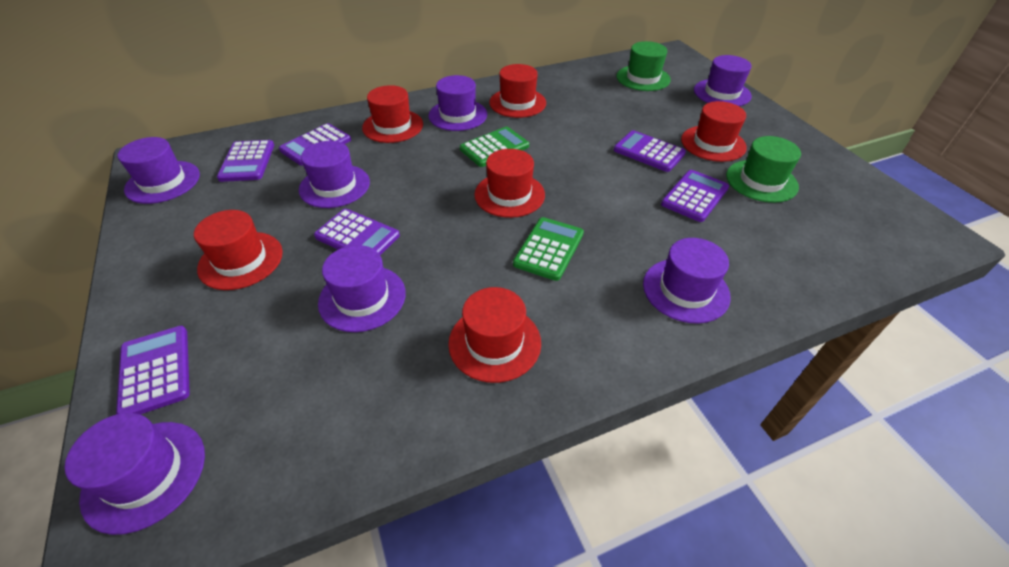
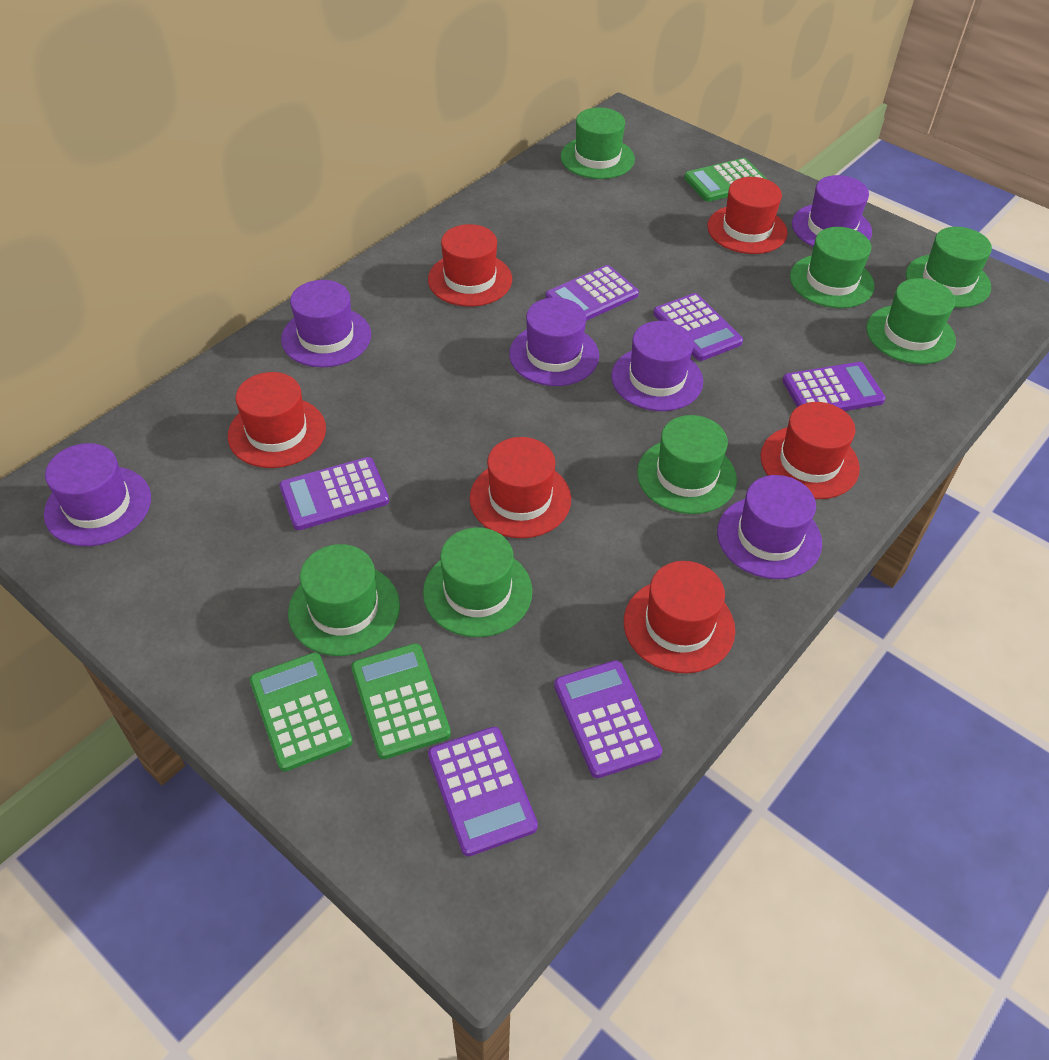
green calculator: [460,127,529,167] [513,217,584,281] = 2 -> [250,652,353,771] [351,643,451,759] [684,158,766,202] = 3
green hat: [617,41,671,91] [726,136,801,203] = 2 -> [288,544,400,656] [423,527,532,637] [561,107,635,179] [637,415,737,514] [790,227,875,308] [866,278,956,364] [906,227,992,308] = 7
purple hat: [65,413,205,535] [118,137,200,204] [299,141,370,208] [318,245,406,332] [428,75,487,131] [643,238,731,324] [694,55,752,106] = 7 -> [44,443,151,546] [281,280,371,367] [509,298,599,386] [611,321,703,411] [717,475,822,579] [792,175,872,247] = 6

